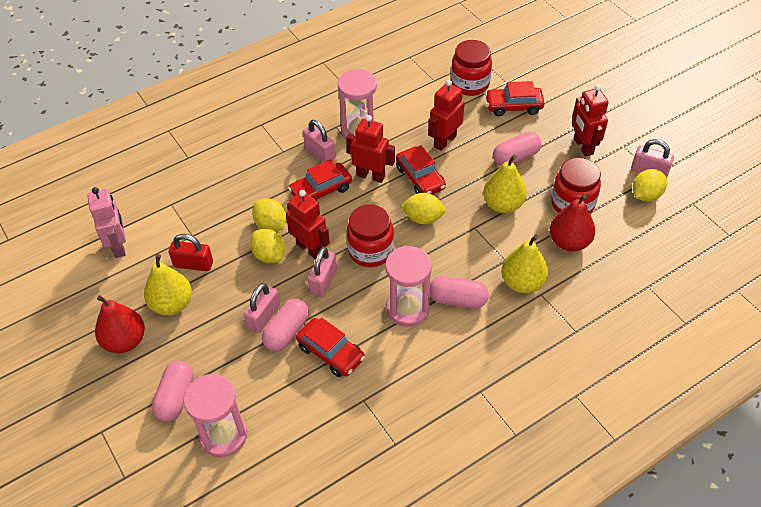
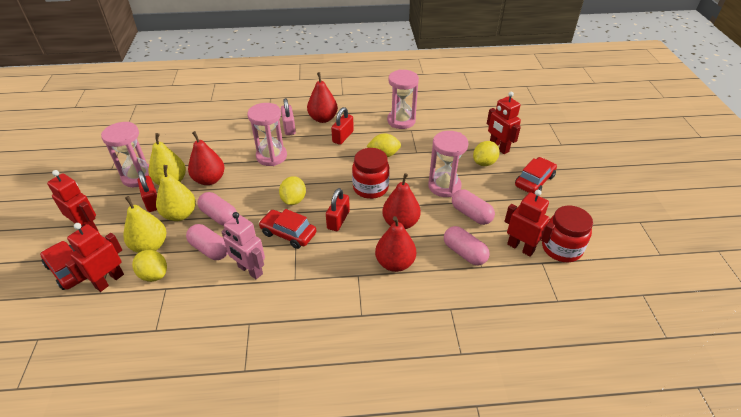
pink hourglass: [184,374,247,457] [338,69,377,139] [385,246,432,327] = 3 -> [101,122,149,187] [247,103,287,166] [387,69,419,129] [428,131,468,197] = 4
pink padlock: [244,283,280,333] [303,120,336,162] [308,247,337,297] [631,139,674,178] = 4 -> [281,98,296,135] = 1
red car: [288,159,352,201] [296,317,365,377] [396,145,446,195] [485,81,545,116] = 4 -> [40,241,87,290] [259,209,317,249] [515,157,557,194] = 3
red jar: [347,205,394,267] [451,40,492,96] [551,158,601,214] = 3 -> [352,148,390,199] [542,205,593,262] = 2
red padlock: [169,234,213,271] = 1 -> [138,170,157,212] [326,188,350,231] [331,107,354,145] = 3
red pear: [95,295,145,353] [550,194,595,252] = 2 -> [188,131,225,185] [307,72,338,123] [375,216,416,272] [382,173,421,229] = 4

